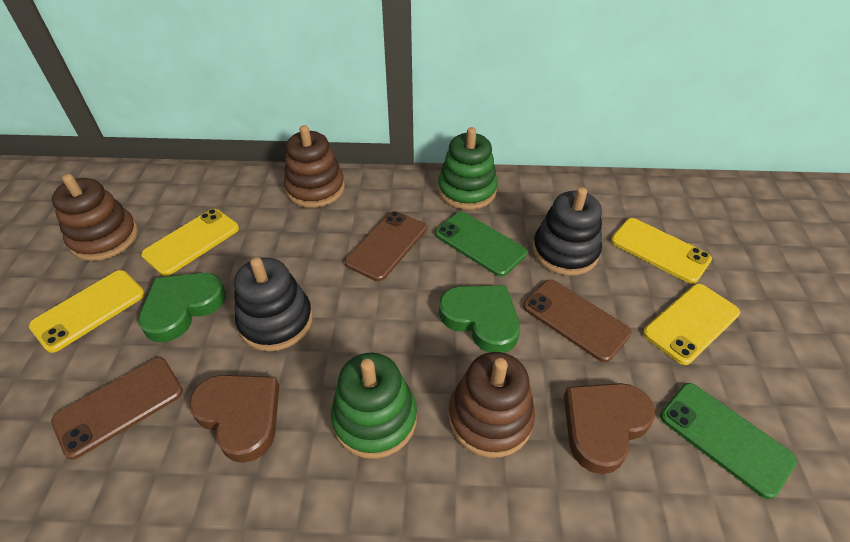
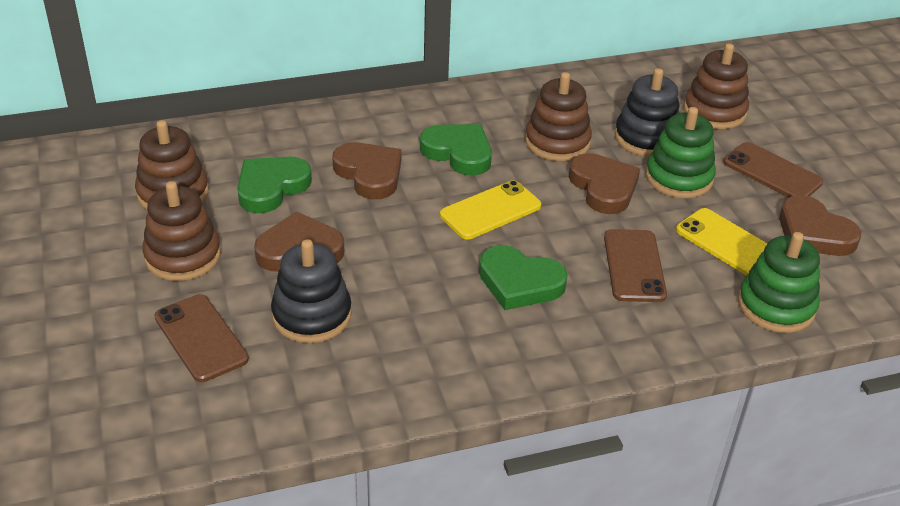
brown heart: [189,375,279,463] [564,383,655,474] = 2 -> [254,211,344,272] [332,142,401,199] [569,153,640,214] [779,195,861,256] = 4
brown stacking toy: [52,174,138,261] [284,125,345,208] [449,352,535,458] = 3 -> [135,120,209,210] [142,181,221,281] [525,72,592,161] [684,43,749,129] = 4
green heart: [138,273,226,343] [439,285,520,353] = 2 -> [237,156,312,213] [420,124,492,176] [479,245,568,310] = 3
green phone: [435,212,527,277] [660,383,797,499] = 2 -> none = 0
yellow phone: [29,270,145,353] [141,209,239,276] [611,218,712,284] [643,284,740,365] = 4 -> [440,180,541,240] [676,208,768,275] = 2

